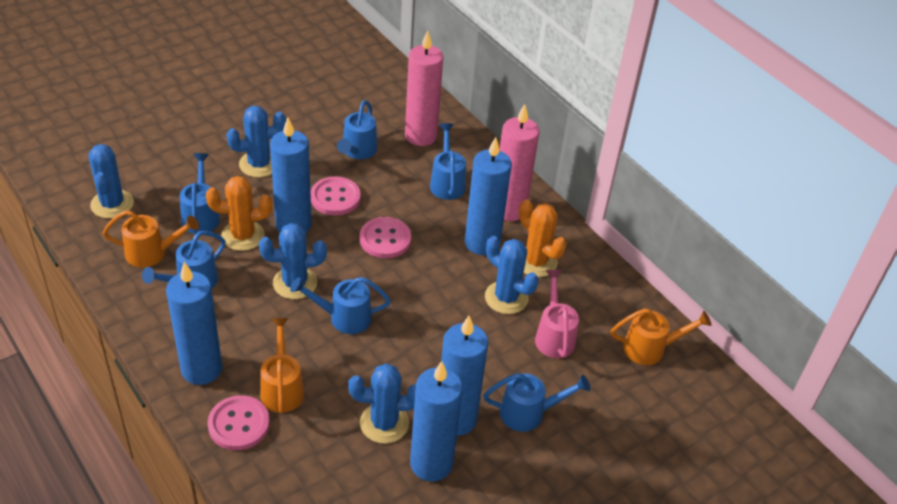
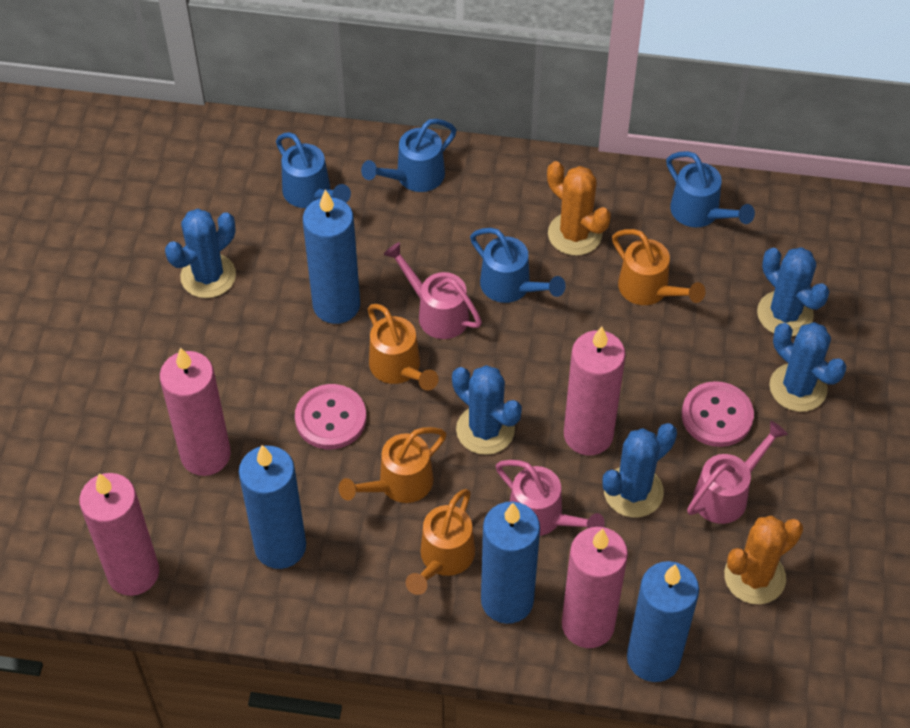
blue candle: [166,262,222,385] [270,117,312,233] [410,361,463,481] [441,316,488,436] [465,137,512,255] = 5 -> [239,445,306,569] [303,190,360,324] [481,502,540,624] [627,561,699,682] = 4
blue watering can: [142,231,226,289] [180,153,220,234] [290,277,391,334] [337,100,378,159] [430,123,466,200] [483,373,591,432] = 6 -> [276,132,351,208] [361,119,457,192] [470,228,566,303] [666,151,755,227] = 4
orange watering can: [103,210,199,268] [260,318,304,414] [611,308,712,365] = 3 -> [339,427,446,503] [368,304,438,391] [406,489,475,595] [612,229,705,305] = 4
pink button: [207,395,270,450] [311,177,361,216] [359,217,411,258] = 3 -> [295,384,366,449] [682,381,754,447] = 2
pink candle: [405,30,443,146] [499,104,540,221] = 2 -> [79,473,159,596] [160,347,231,476] [562,527,628,648] [564,327,626,455] = 4
pink watering can: [535,270,579,358] = 1 -> [384,242,482,339] [496,460,605,536] [687,421,788,524] = 3

